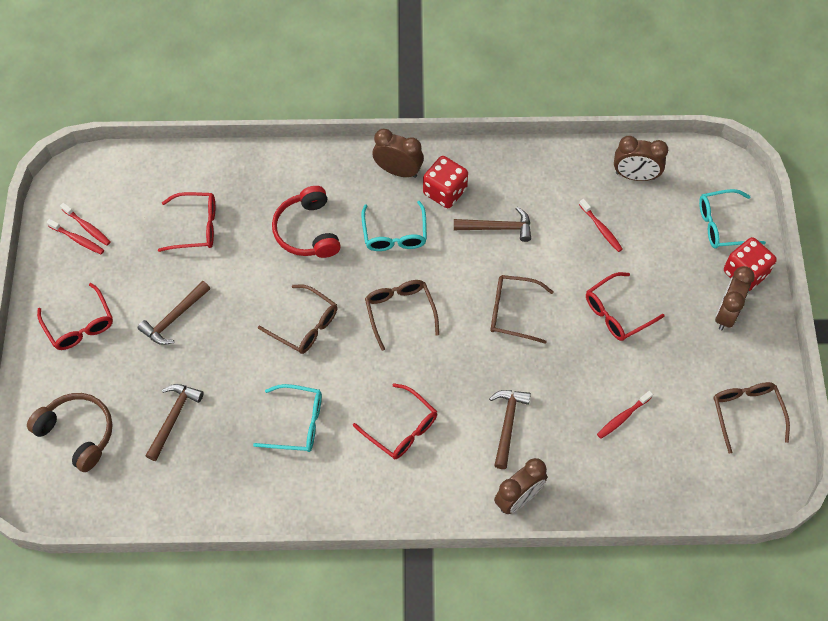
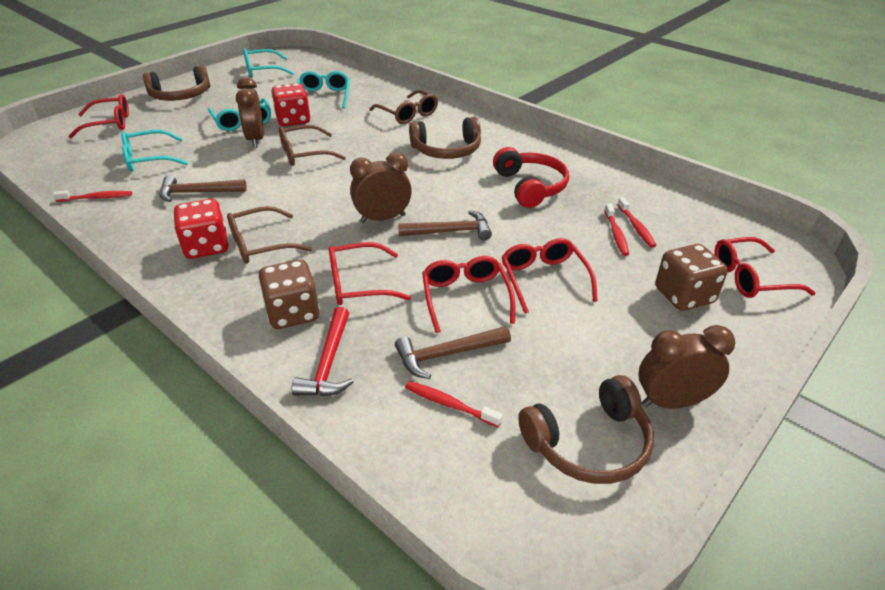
brown clock: [373,129,424,178] [494,458,547,514] [614,136,668,181] [715,266,755,330] = 4 -> [236,77,264,148] [350,152,412,223] [639,325,736,409] = 3
brown dice: none = 0 -> [258,260,320,329] [655,244,728,311] = 2
brown glasses: [258,284,337,354] [365,280,439,351] [491,275,554,344] [714,382,790,453] = 4 -> [227,206,312,264] [279,125,346,166] [369,90,438,124] = 3
brown hammer: [138,281,211,345] [145,384,204,461] [454,207,531,242] [489,390,531,469] = 4 -> [159,175,247,202] [395,326,511,379] [398,210,492,240] = 3
brown headphones: [27,393,113,472] = 1 -> [143,65,210,101] [409,117,481,159] [518,375,654,484] = 3
red glasses: [37,283,113,350] [158,192,215,252] [353,383,437,459] [586,272,665,341] = 4 -> [68,94,129,138] [329,242,411,305] [422,256,515,333] [502,238,598,314] [715,237,816,298] = 5
red hammer: none = 0 -> [292,307,354,396] = 1
turquoise glasses: [253,384,322,452] [361,201,427,251] [699,189,766,249] = 3 -> [121,130,188,172] [208,98,271,131] [243,48,294,78] [297,71,349,109] = 4

